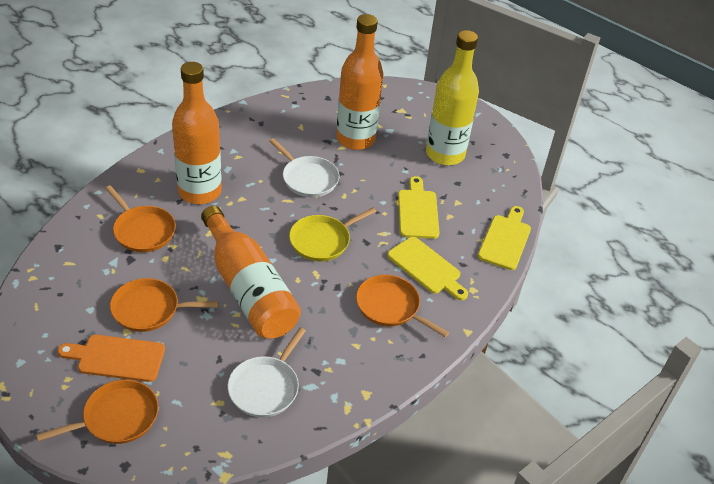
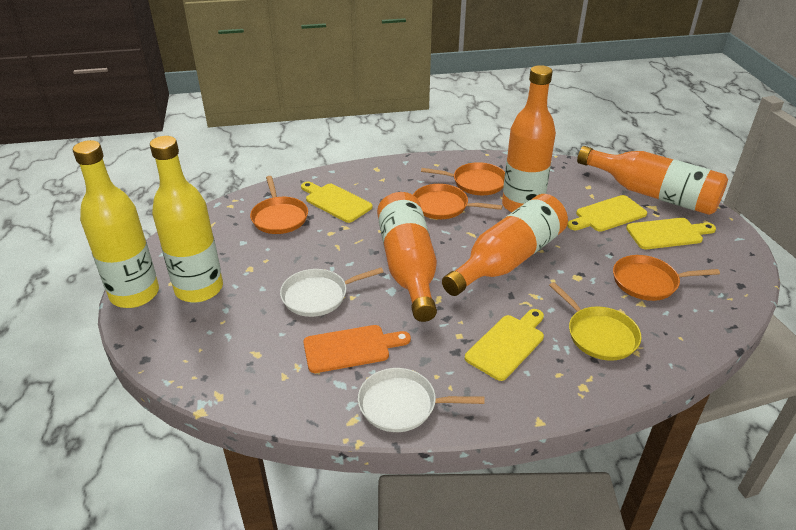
orange bottle: [172,62,222,204] [201,206,301,339] [336,14,383,150] = 3 -> [377,192,437,322] [442,194,568,296] [502,65,556,213] [577,146,728,215] = 4
yellow bottle: [426,30,479,166] = 1 -> [73,140,159,308] [150,136,223,302] = 2
yellow cutting board: [387,237,468,300] [398,176,439,239] [478,206,531,270] = 3 -> [301,181,372,223] [465,309,544,381] [567,195,647,232] [626,218,716,249] = 4

